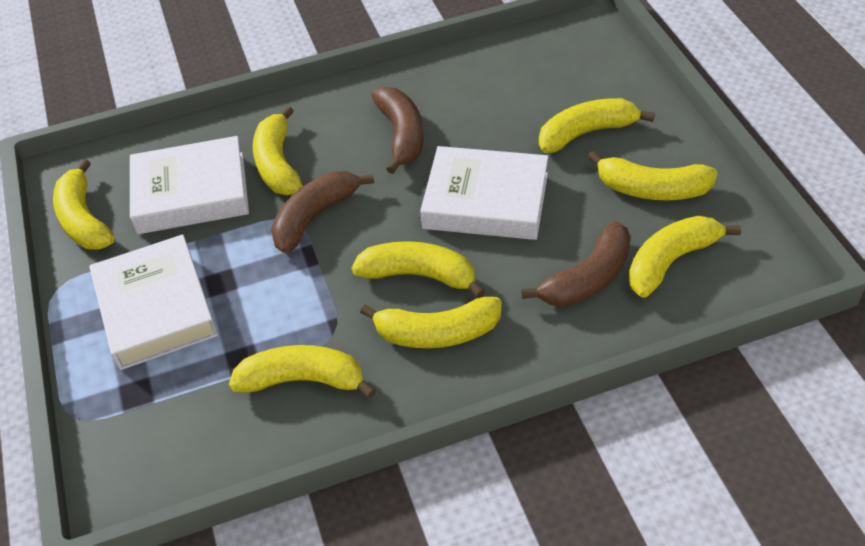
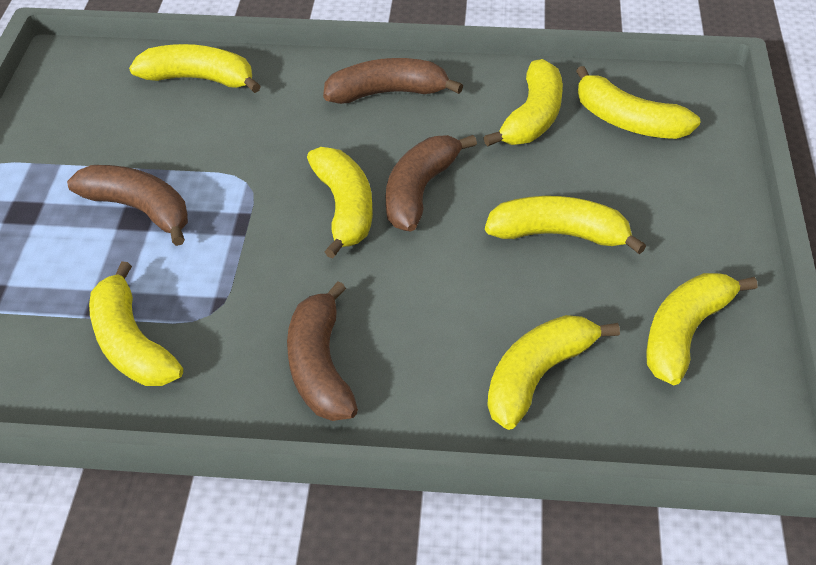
brown banana: [271,171,374,253] [371,86,424,174] [521,221,631,307] = 3 -> [67,165,188,246] [287,281,358,421] [323,58,463,104] [386,135,477,231] = 4
white book: [90,234,218,370] [130,136,249,234] [420,146,548,240] = 3 -> none = 0

